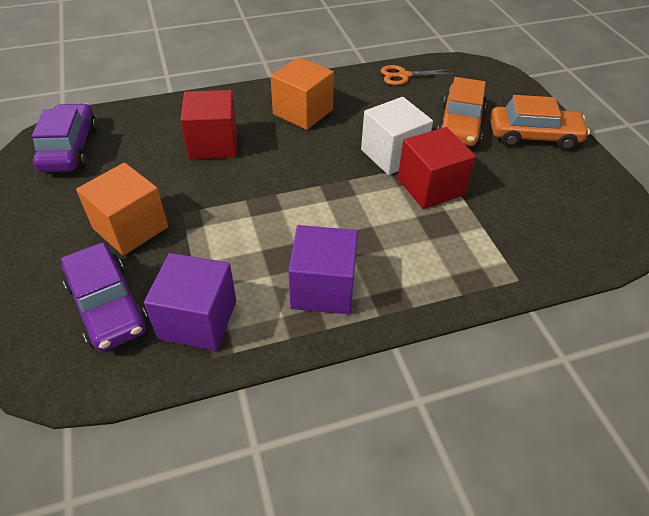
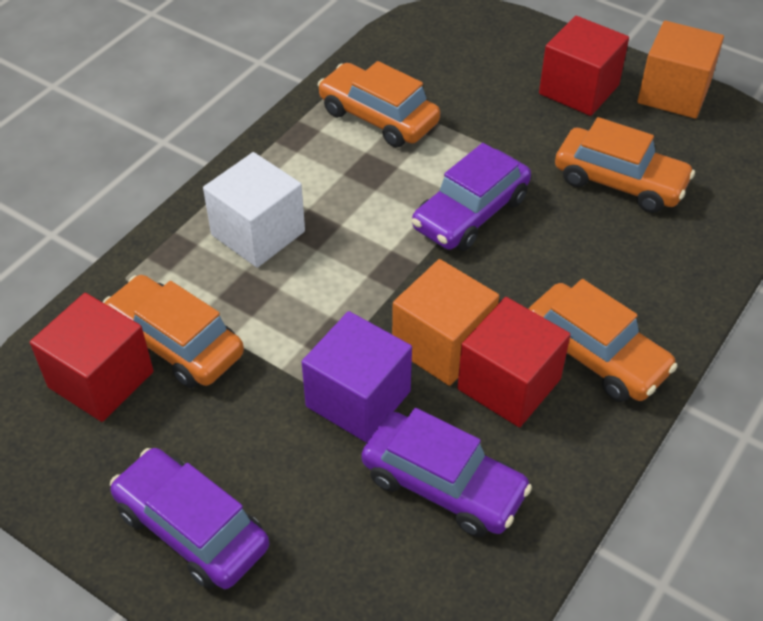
orange car: [438,77,487,146] [490,95,590,150] = 2 -> [103,275,244,388] [318,61,440,148] [529,279,678,402] [555,117,695,213] = 4
orange scissors: [381,65,453,85] = 1 -> none = 0
purple car: [32,103,97,172] [61,242,148,352] = 2 -> [110,448,269,589] [361,408,532,537] [412,143,531,251] = 3
purple cube: [144,253,236,351] [288,225,358,314] = 2 -> [302,311,412,443] = 1
red cube: [180,90,237,159] [398,127,476,209] = 2 -> [30,293,154,422] [457,297,571,427] [539,16,629,116] = 3

